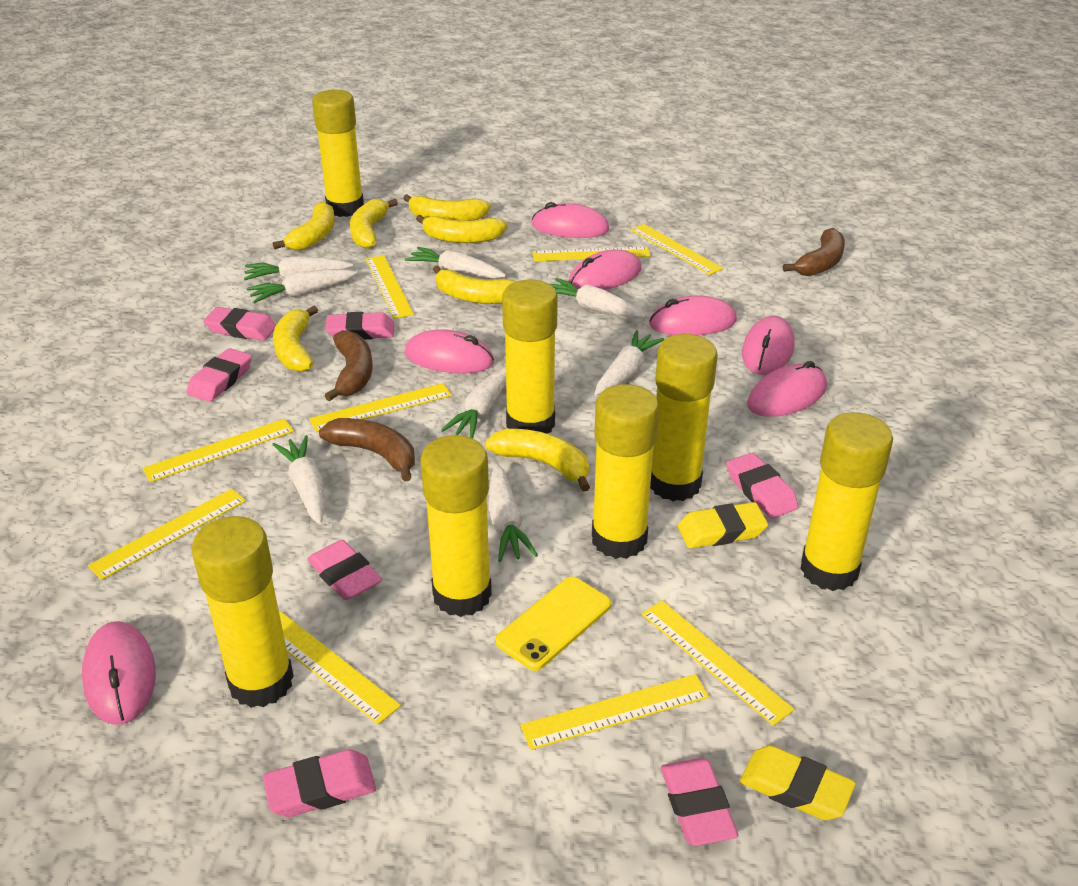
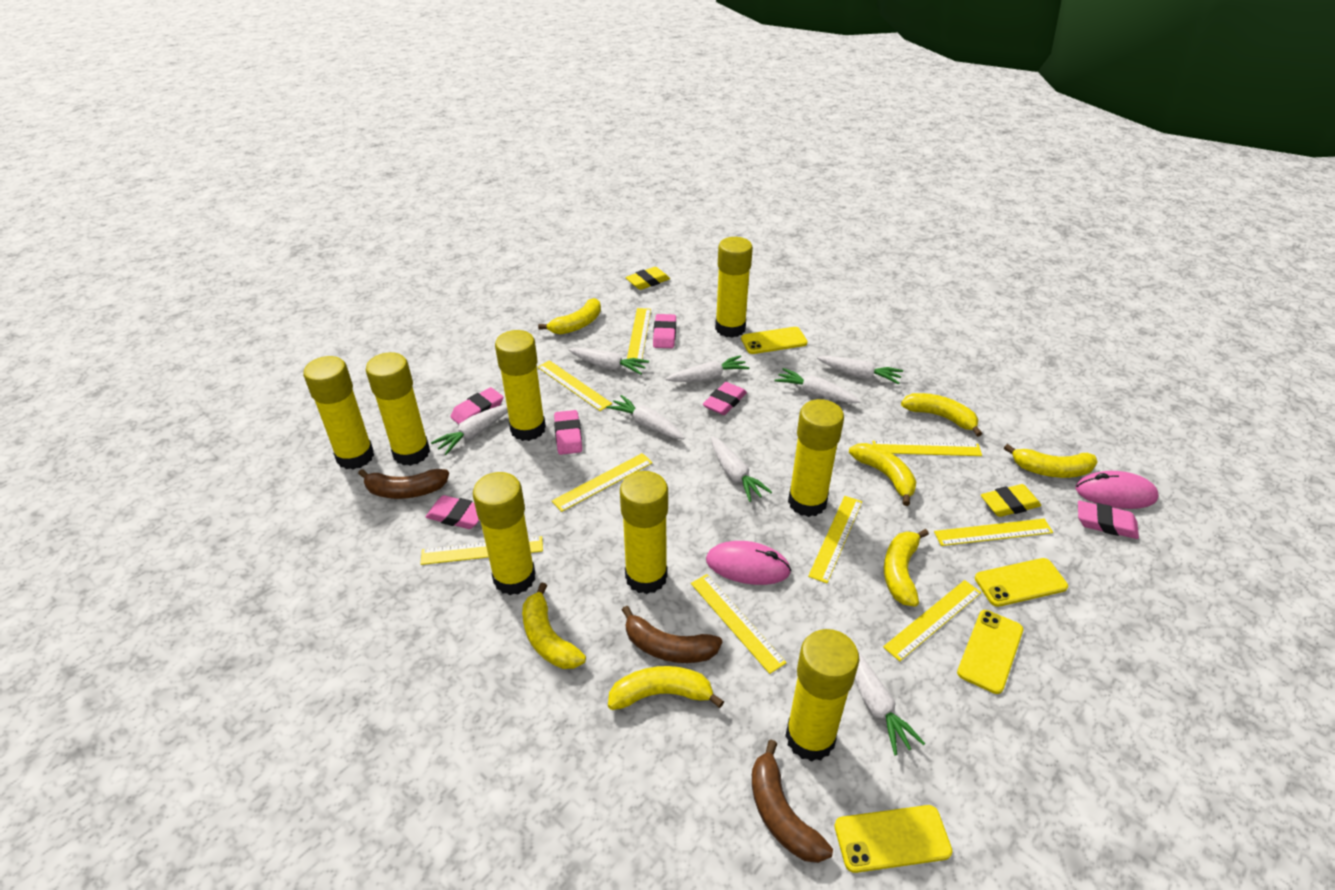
pink eraser: [187,348,252,402] [203,307,276,341] [263,749,376,817] [307,540,382,600] [326,312,394,340] [661,758,738,846] [726,453,799,519] = 7 -> [426,495,479,529] [450,387,503,424] [554,410,582,455] [653,314,676,348] [703,382,747,415] [1078,501,1139,539] = 6
pink mouse: [82,621,156,725] [404,329,494,373] [531,202,610,238] [569,249,641,290] [649,295,737,336] [742,316,794,375] [747,361,827,417] = 7 -> [706,541,791,585] [1076,471,1158,509] = 2
yellow glue stick: [192,516,294,708] [312,90,364,217] [420,435,492,617] [502,280,558,433] [592,384,659,559] [650,334,718,501] [800,412,893,591] = 7 -> [303,356,374,469] [366,352,430,466] [473,472,535,595] [495,330,546,441] [620,471,668,594] [715,237,753,338] [785,629,859,762] [788,399,844,517] = 8
yellow phone: [495,577,611,671] = 1 -> [741,327,808,354] [835,805,953,873] [957,610,1023,694] [975,558,1068,607] = 4

